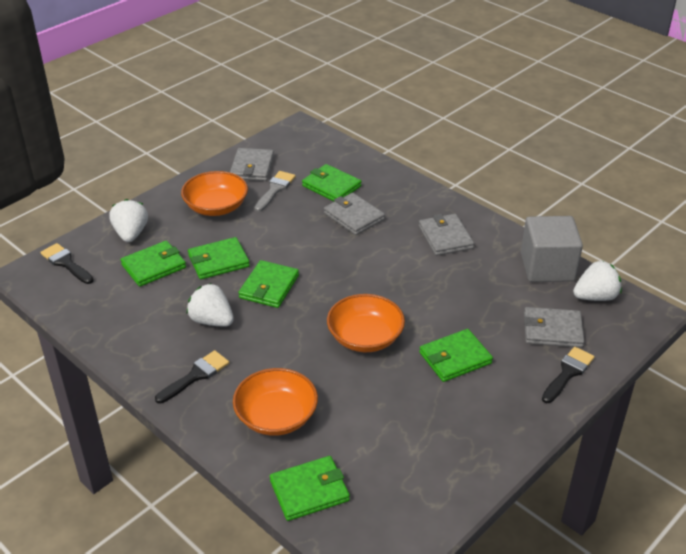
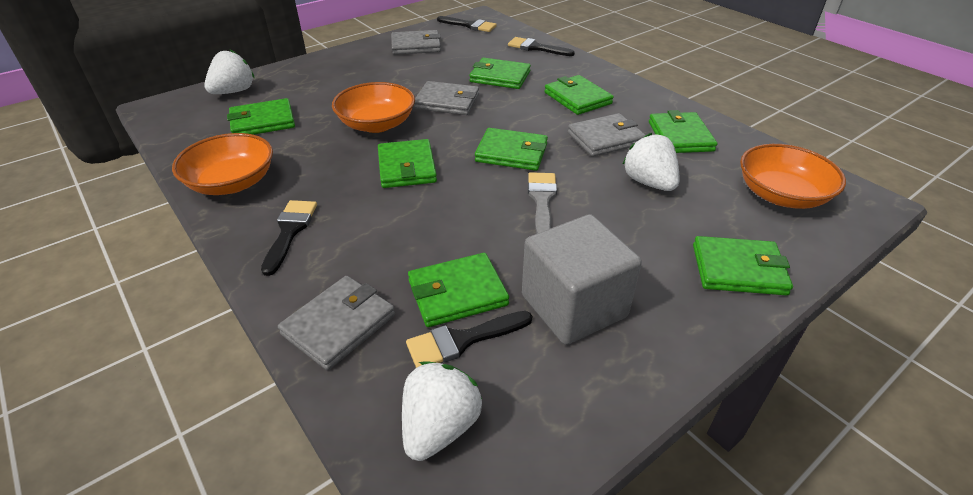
black brush: [40,243,94,284] [155,350,229,404] [542,347,595,403] = 3 -> [261,200,317,276] [406,311,532,368] [437,16,497,32] [508,37,575,56] = 4
green wallet: [120,241,186,287] [188,237,250,279] [238,260,299,308] [270,456,350,521] [302,164,362,202] [419,329,493,382] = 6 -> [227,98,295,135] [378,139,437,188] [408,253,509,327] [469,58,531,89] [475,128,548,171] [544,75,614,115] [649,110,717,153] [693,236,793,296] = 8

